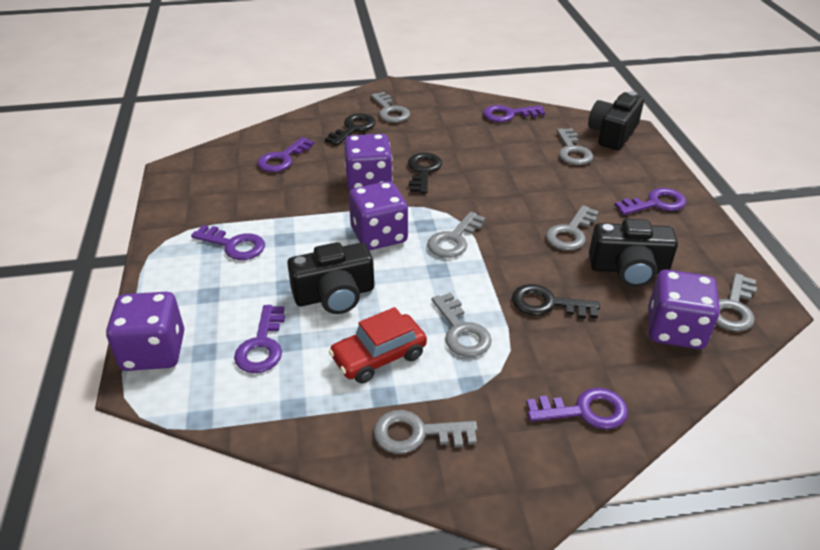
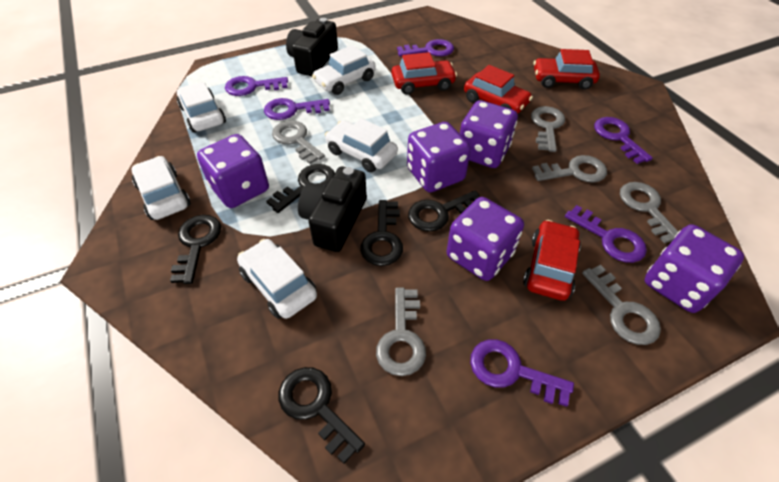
black camera: [287,242,374,314] [588,91,644,150] [589,219,678,287] = 3 -> [286,18,338,76] [298,167,367,252] = 2
black key: [325,114,376,146] [408,153,442,193] [512,284,600,319] = 3 -> [170,215,221,284] [266,164,335,213] [278,367,365,464] [360,200,403,266] [408,191,480,232] = 5
grey key: [371,92,410,123] [374,410,478,454] [427,212,485,258] [432,293,492,357] [546,205,599,250] [557,128,593,165] [716,273,757,332] = 7 -> [272,120,325,164] [376,288,426,376] [531,106,565,152] [532,155,607,183] [582,265,661,345] [620,182,678,243] = 6
purple dice: [106,292,184,371] [344,134,393,191] [349,181,408,250] [648,270,720,349] = 4 -> [197,134,269,208] [407,122,471,192] [447,197,524,281] [460,100,518,168] [644,224,744,313] = 5
red car: [329,307,427,383] = 1 -> [391,52,457,95] [464,65,533,113] [523,220,581,301] [534,49,600,90] = 4
white car: none = 0 -> [132,156,191,220] [177,82,226,133] [237,239,317,319] [312,45,376,95] [325,118,398,172] = 5

